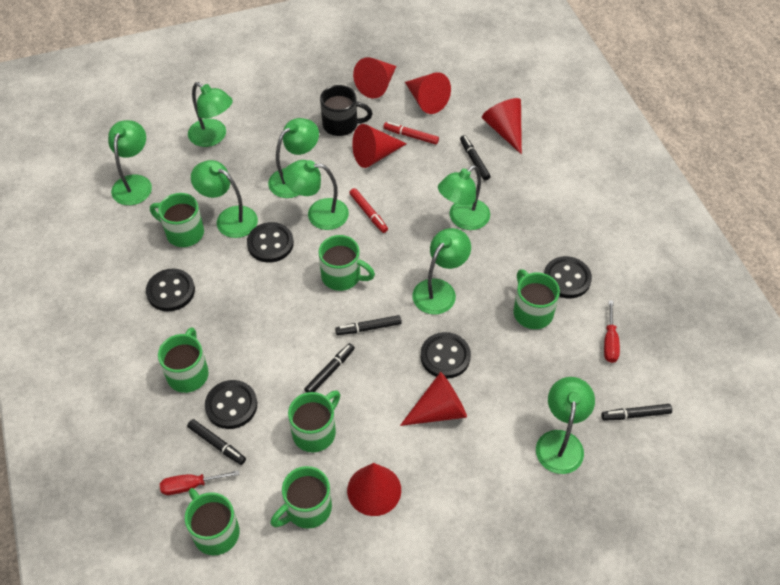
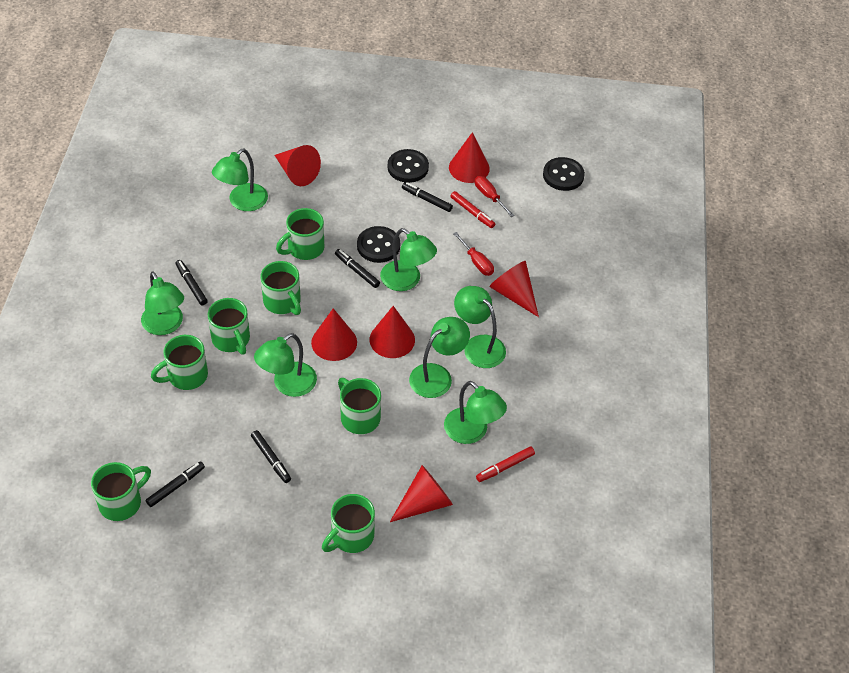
black button: [146,269,195,311] [205,380,257,429] [247,222,294,263] [421,332,471,379] [544,256,592,298] = 5 -> [357,226,400,263] [388,149,429,183] [543,157,585,191] = 3
black mug: [320,85,373,136] = 1 -> none = 0
green lamp: [108,120,152,205] [188,82,233,147] [191,160,258,238] [268,118,319,198] [283,160,349,230] [412,228,471,314] [438,165,490,230] [536,377,595,474] = 8 -> [141,272,184,335] [212,148,268,211] [254,333,317,397] [380,228,437,291] [409,317,470,398] [444,381,507,444] [454,286,506,368] = 7

